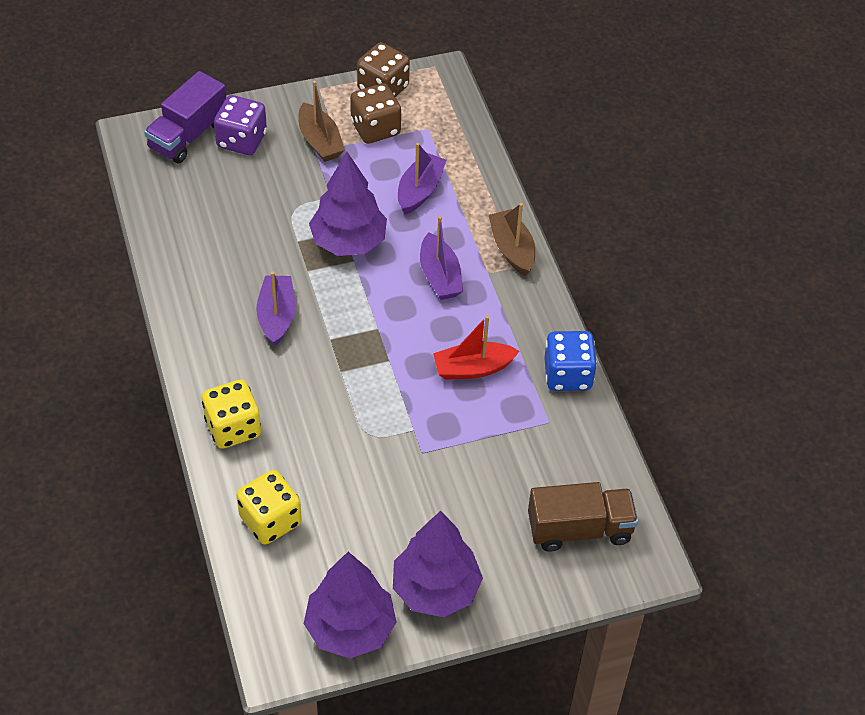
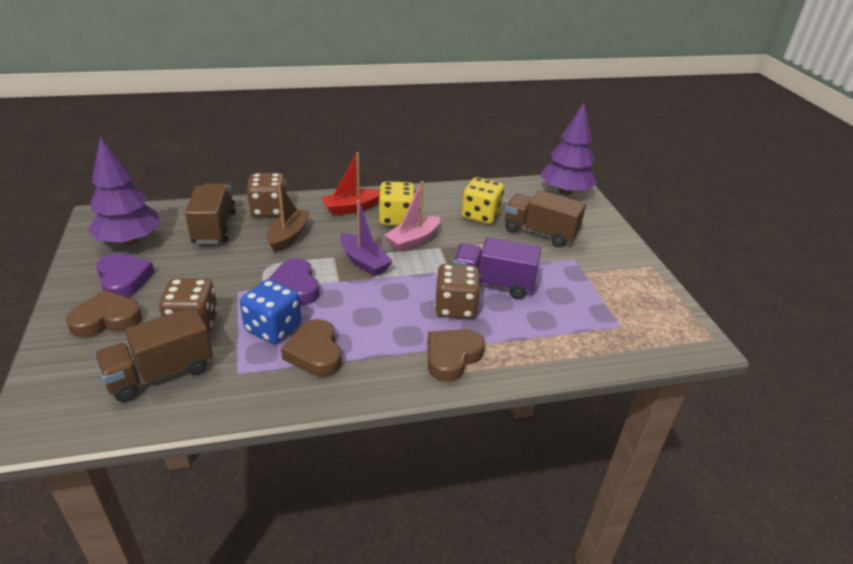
brown boat: [299,81,345,162] [489,203,535,276] = 2 -> [267,182,310,253] = 1
brown dice: [350,83,401,144] [357,42,410,97] = 2 -> [159,278,218,334] [247,173,286,217] [435,264,481,319] = 3
brown heart: none = 0 -> [66,290,142,338] [281,319,342,377] [427,329,485,382] = 3
brown truck: [528,482,638,552] = 1 -> [94,307,213,402] [185,183,236,244] [505,190,586,248] = 3
pink boat: none = 0 -> [384,181,440,252] = 1
purple boat: [256,271,296,346] [398,143,447,214] [420,216,463,300] = 3 -> [340,199,393,276] = 1
purple dice: [214,95,267,155] = 1 -> none = 0
purple heart: none = 0 -> [96,253,155,297] [268,258,319,305] = 2
purple tree: [304,552,396,658] [309,152,387,256] [393,511,483,617] = 3 -> [87,137,160,245] [540,103,597,195] = 2

